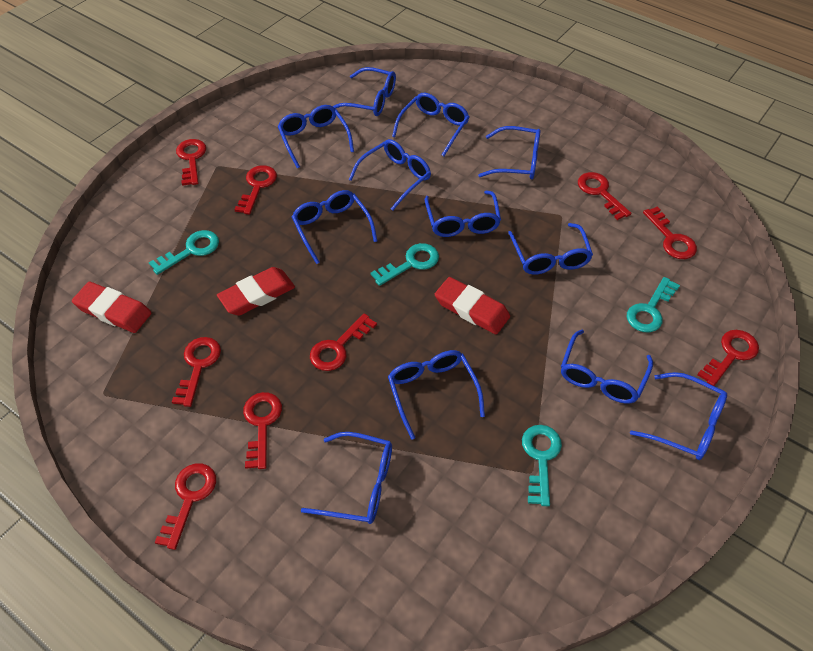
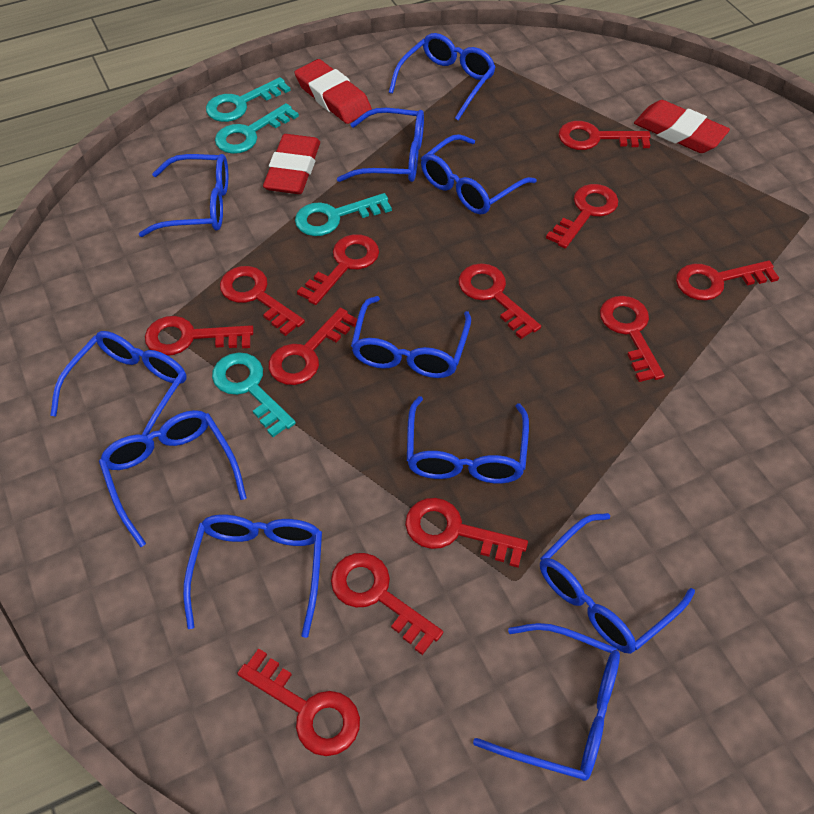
blue glasses: [278,105,354,168] [292,190,377,264] [301,432,392,524] [333,67,396,116] [349,139,431,211] [388,350,485,440] [392,93,469,156] [425,190,501,237] [478,126,541,179] [508,223,593,275] [561,330,653,404] [630,372,727,460] = 12 -> [50,331,187,436] [99,410,247,547] [139,154,228,237] [183,515,322,638] [337,108,424,182] [351,296,471,378] [389,33,496,121] [407,396,529,484] [421,134,537,215] [473,623,620,781] [540,513,695,654] = 11
red key: [155,463,216,550] [172,337,221,407] [176,139,206,186] [234,165,277,215] [243,392,282,469] [310,313,377,371] [578,172,631,220] [643,206,697,259] [697,330,759,386] = 9 -> [145,316,254,355] [220,266,305,336] [237,648,360,756] [268,308,357,385] [297,234,379,305] [331,553,443,655] [405,498,528,568] [459,263,541,339] [546,184,618,249] [558,121,651,150] [600,296,665,382] [676,260,779,300] = 12

